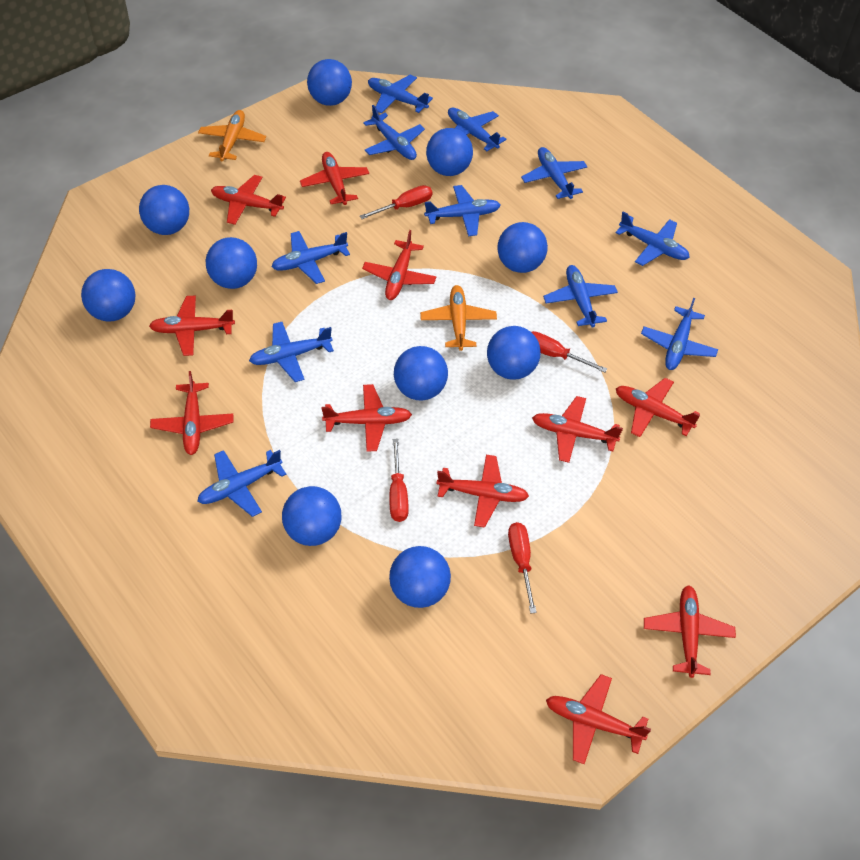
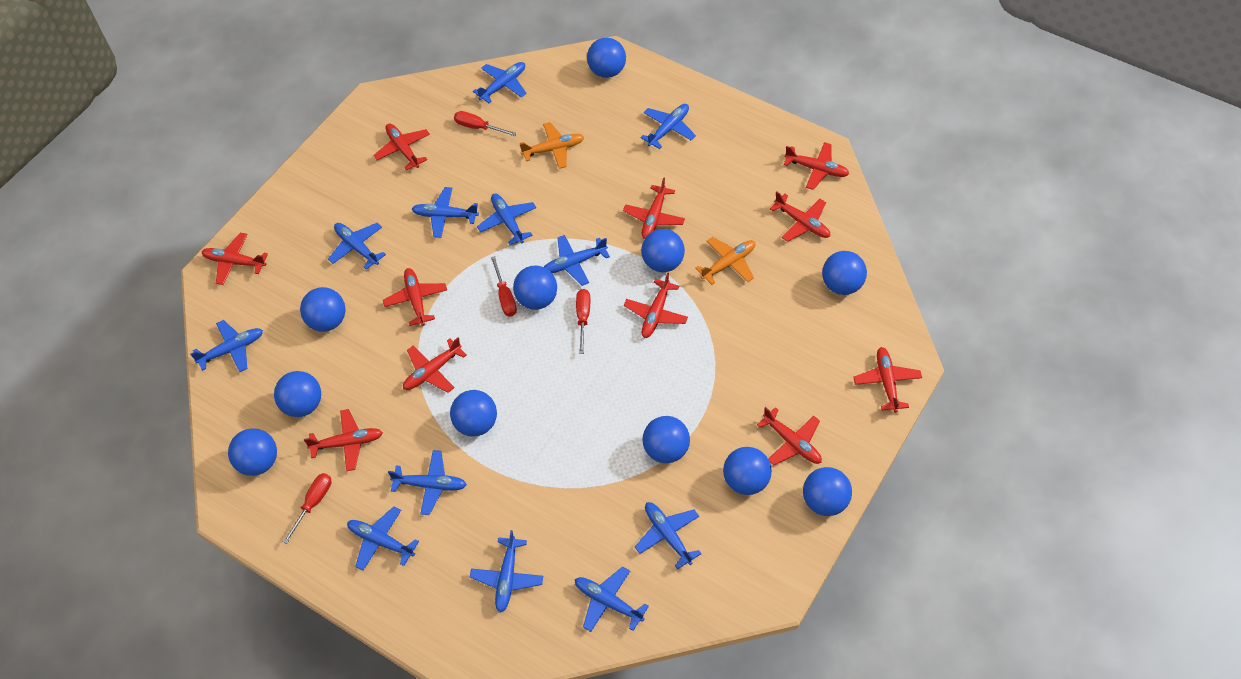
blue ball: [81,269,135,322] [139,185,189,235] [206,237,257,289] [282,486,342,546] [307,59,352,106] [389,546,451,608] [394,346,448,401] [426,128,473,176] [487,326,541,380] [497,222,548,273] = 10 -> [228,428,277,476] [274,371,321,417] [300,287,346,332] [450,390,497,437] [513,266,557,310] [587,38,626,78] [641,229,685,272] [643,416,690,463] [723,447,772,495] [803,467,852,516] [822,251,867,295] = 11
blue plane: [197,450,286,517] [249,322,334,382] [271,231,350,284] [363,105,425,160] [368,75,433,113] [424,185,501,236] [448,108,506,151] [521,147,587,199] [543,265,618,328] [616,212,690,266] [641,298,718,370] = 11 -> [190,320,263,372] [328,223,386,270] [347,506,419,570] [388,450,467,515] [412,187,479,238] [470,530,543,613] [473,62,527,103] [477,194,536,245] [544,235,610,286] [575,566,649,632] [635,502,701,569] [640,104,696,149] = 12

